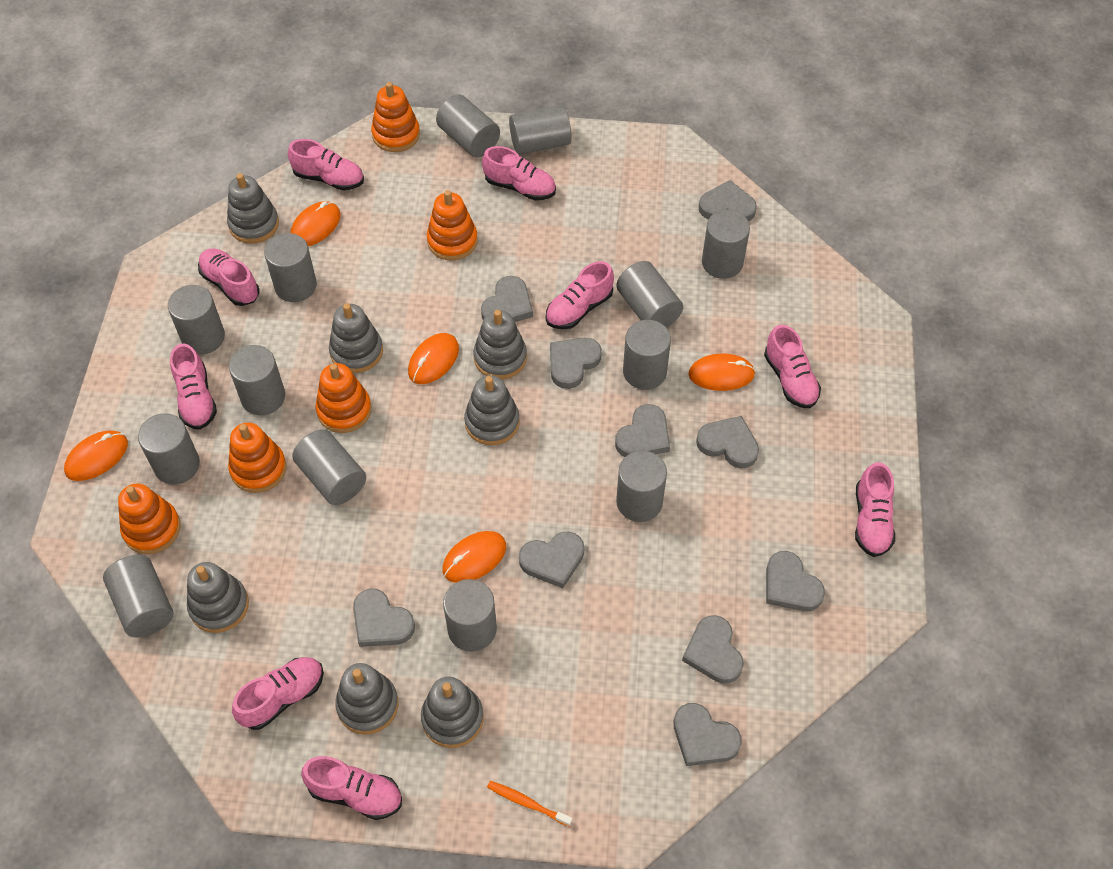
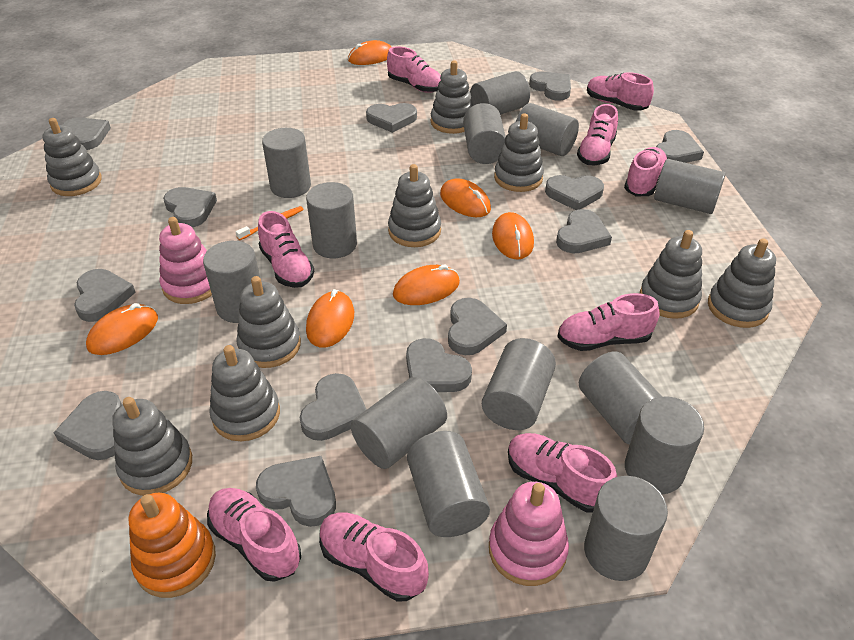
grey heart: [353,589,415,647] [481,276,533,322] [519,531,584,588] [550,338,602,389] [615,404,670,457] [674,703,742,766] [682,615,744,684] [696,416,759,469] [699,180,757,221] [766,551,825,611] = 10 -> [54,391,122,460] [63,117,111,150] [74,269,136,322] [163,187,217,227] [256,456,336,527] [300,373,367,441] [366,103,417,133] [406,338,472,392] [448,298,507,355] [529,71,571,101] [545,175,604,210] [556,209,612,254] [656,130,704,163] = 13
grey stacking toy: [187,562,249,633] [227,173,279,244] [329,303,383,373] [335,663,398,735] [421,676,483,748] [464,375,520,445] [473,310,527,379] = 7 -> [42,118,102,196] [112,397,192,496] [209,345,280,441] [236,276,301,368] [388,164,441,247] [431,61,473,134] [494,113,544,192] [640,230,702,319] [708,238,776,328] = 9
orange mouse: [64,431,128,481] [290,201,341,246] [408,333,459,384] [442,531,506,583] [688,353,755,391] = 5 -> [86,303,158,355] [306,289,354,348] [348,40,391,65] [393,265,460,305] [440,178,491,217] [492,212,534,259] = 6
orange stacking toy: [118,483,181,554] [228,422,286,493] [316,363,371,433] [371,82,420,152] [427,190,478,261] = 5 -> [129,493,216,598] = 1
pink stacking toy: none = 0 -> [159,217,212,304] [489,482,569,586] = 2

